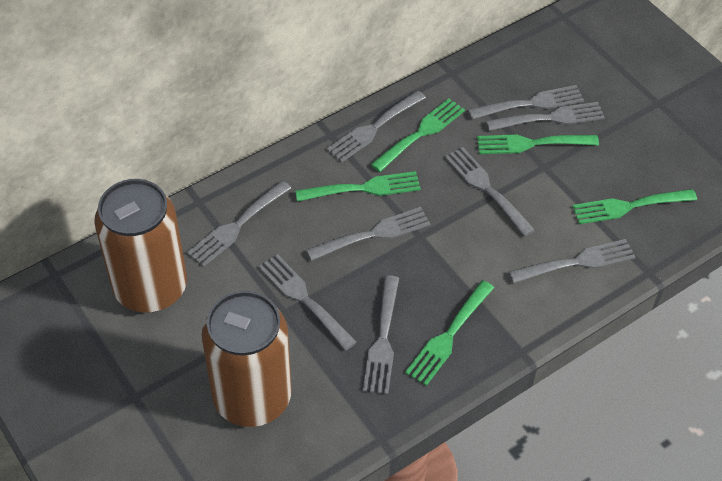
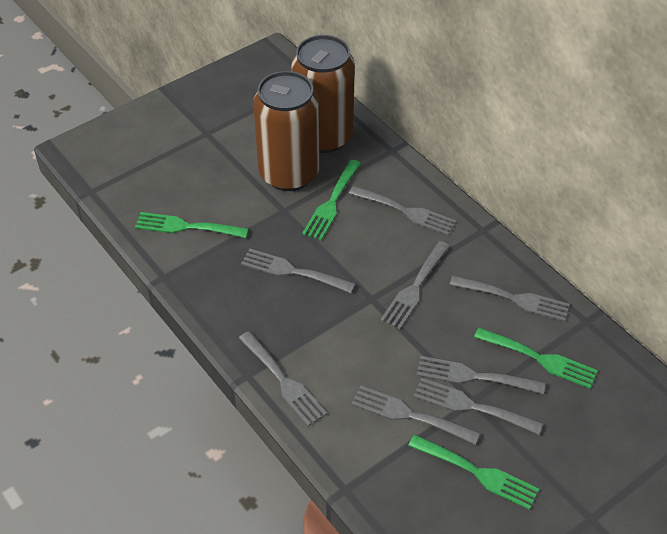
green fork: [295,171,421,202] [370,98,465,172] [405,280,494,386] [477,135,599,154] [572,189,697,224] = 5 -> [135,212,249,238] [302,160,361,240] [408,435,539,510] [474,328,598,389] = 4
grey fork: [187,181,291,267] [259,254,357,351] [306,207,431,261] [327,90,426,162] [363,275,399,395] [445,147,535,237] [468,85,584,120] [486,102,605,131] [509,239,635,283] = 9 -> [239,331,327,426] [241,249,355,293] [349,186,456,235] [352,386,480,445] [380,241,450,330] [414,378,543,435] [416,356,545,394] [450,275,570,322] = 8

